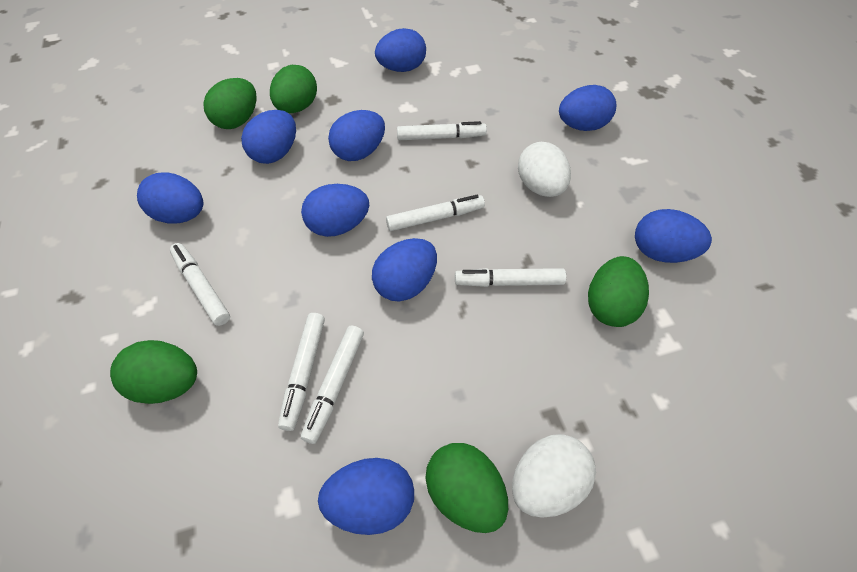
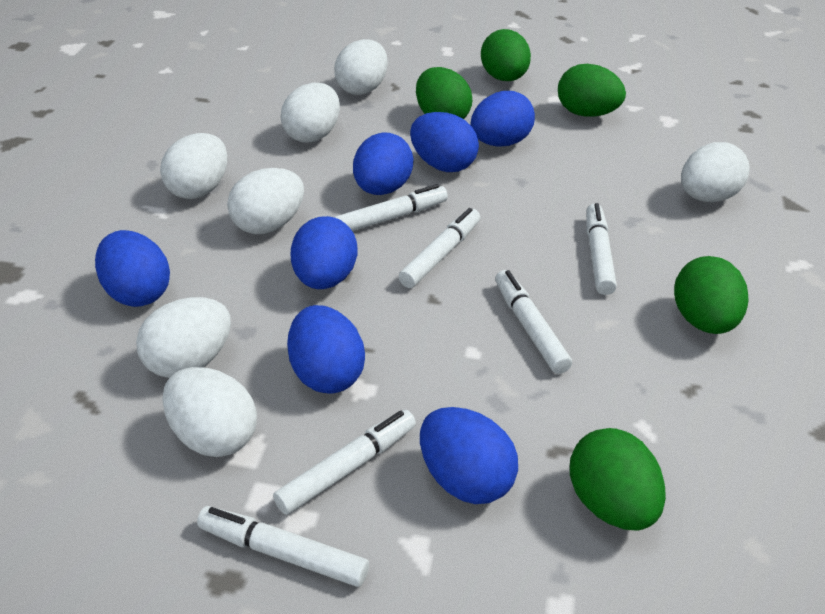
blue egg: [137,172,203,224] [241,110,296,164] [301,184,369,237] [318,458,414,535] [328,110,385,161] [372,238,437,302] [375,28,426,72] [559,85,617,131] [635,209,712,263] = 9 -> [95,230,170,307] [287,305,365,393] [291,216,358,289] [353,132,414,195] [410,112,479,172] [420,407,518,504] [471,91,535,146] = 7
white egg: [512,434,596,517] [518,142,571,197] = 2 -> [136,297,231,378] [160,133,227,199] [162,367,257,457] [227,168,304,234] [280,83,340,143] [334,39,388,95] [681,142,750,202] = 7

